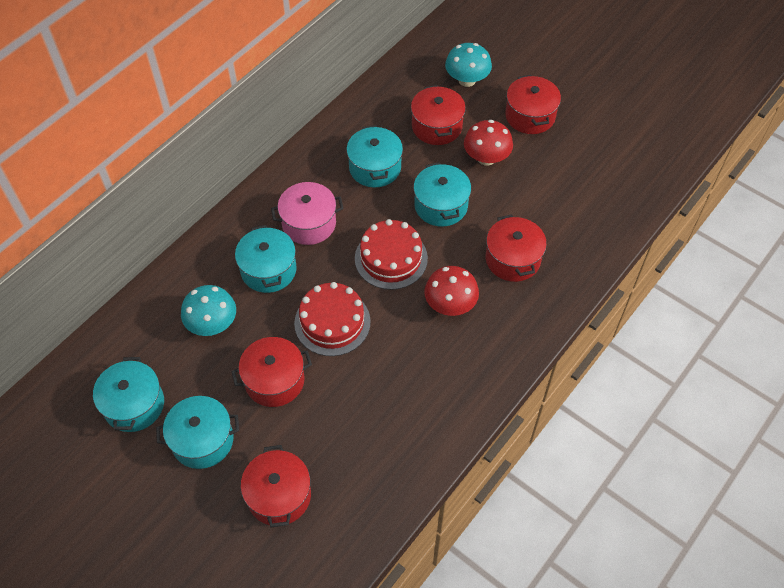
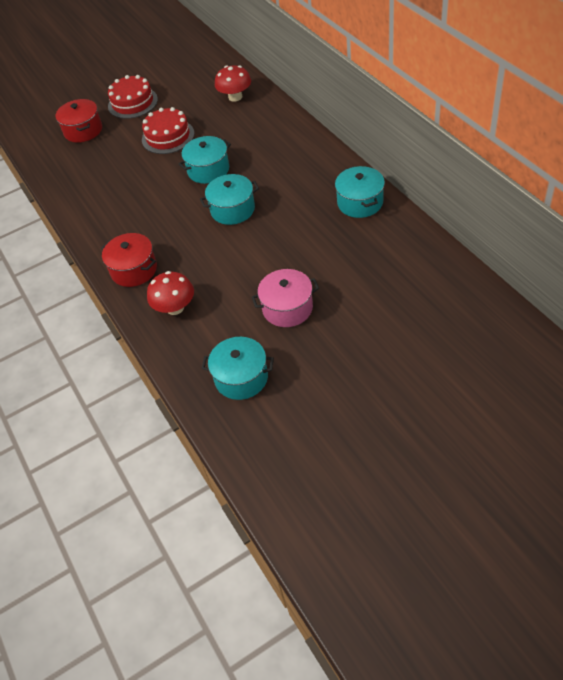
red pot: [231,337,312,407] [241,445,311,527] [411,85,466,145] [486,214,547,282] [505,75,561,134] = 5 -> [55,99,102,143] [101,233,157,287] = 2
turquoise mushroom: [181,285,236,336] [445,43,492,87] = 2 -> none = 0
turquoise pot: [93,357,164,432] [156,396,239,469] [235,225,297,293] [346,125,403,188] [413,162,471,227] = 5 -> [179,136,231,184] [200,174,259,225] [202,337,274,400] [335,166,385,218] = 4

